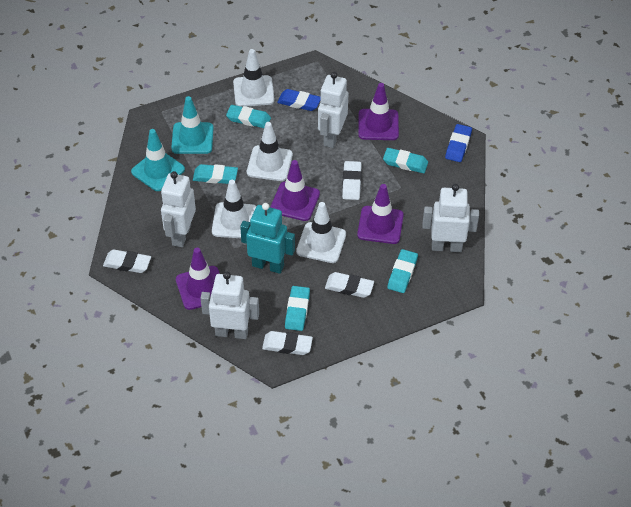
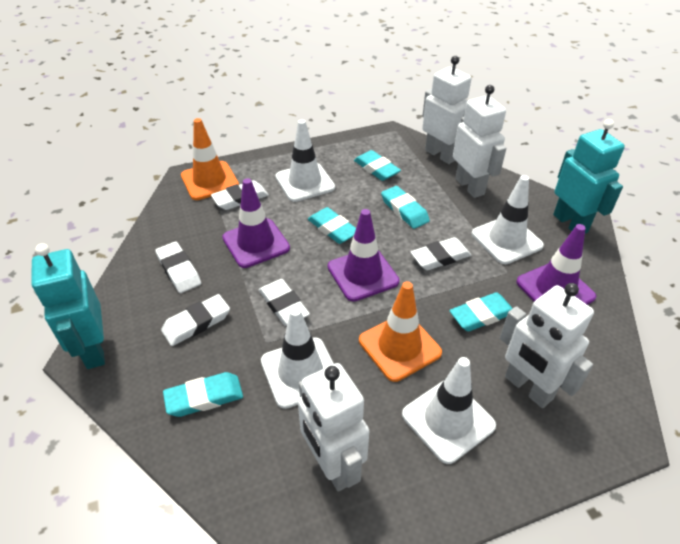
blue eraser: [277,89,320,111] [445,124,472,162] = 2 -> none = 0
orange traffic cone: none = 0 -> [181,118,239,200] [359,281,442,382] = 2
purple traffic cone: [176,248,220,310] [270,160,320,221] [357,184,404,244] [358,83,399,140] = 4 -> [222,178,290,268] [328,209,399,302] [516,224,596,305] = 3
turquoise robot: [240,203,295,274] = 1 -> [31,243,105,369] [553,119,625,234] = 2
turquoise traffic cone: [131,129,185,191] [171,96,213,154] = 2 -> none = 0
white eraser: [103,249,151,273] [262,331,313,355] [325,272,374,298] [342,161,362,200] = 4 -> [155,242,201,293] [161,294,230,346] [211,180,269,210] [259,279,310,326] [411,237,471,270] = 5

